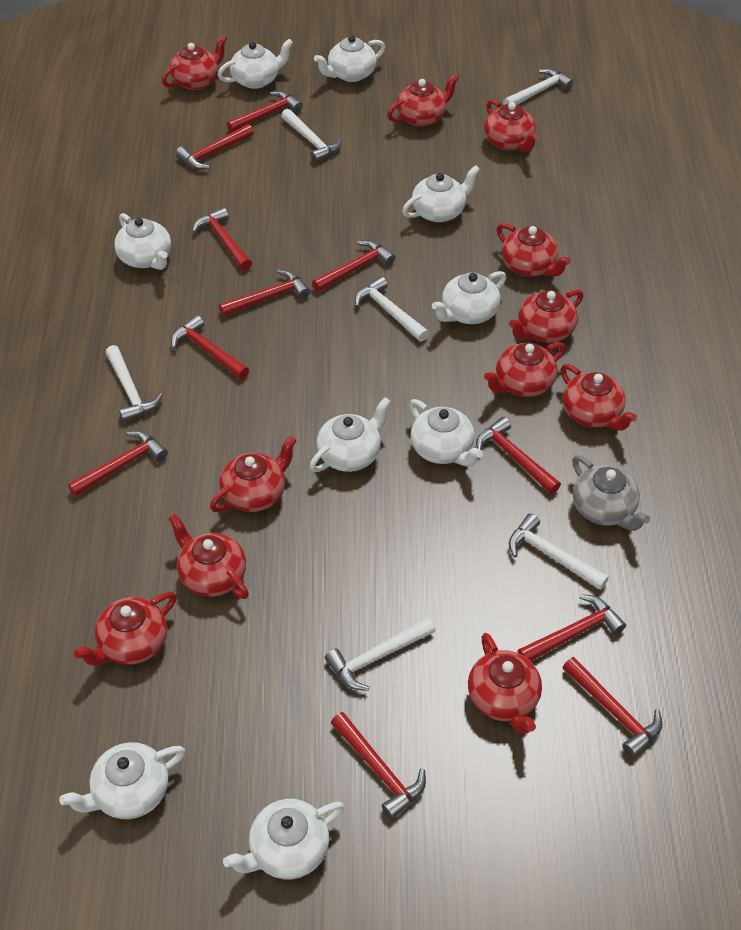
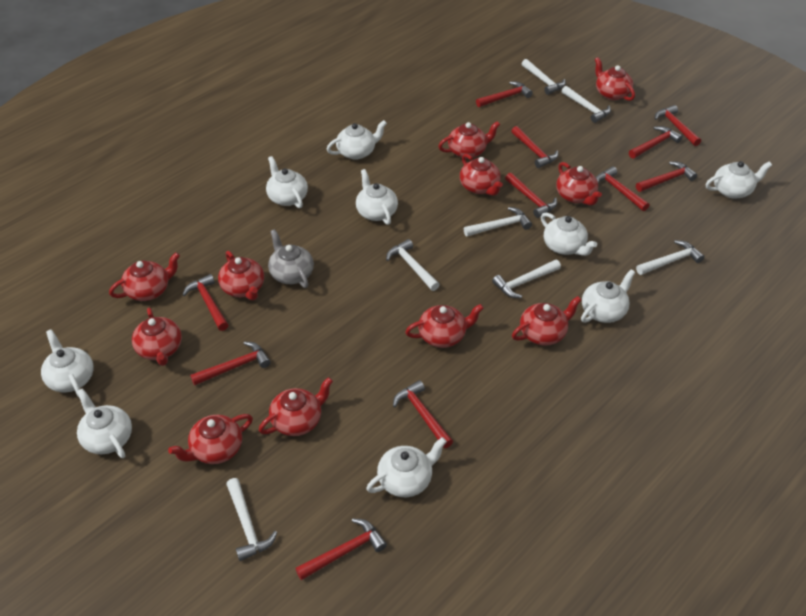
white hammer: [105,345,163,422] [281,109,342,163] [325,617,436,691] [355,276,429,342] [503,68,574,105] [509,513,609,590] = 6 -> [226,478,277,561] [386,239,440,291] [464,207,532,236] [492,260,561,298] [522,59,566,95] [562,86,611,123] [636,240,704,275] = 7

